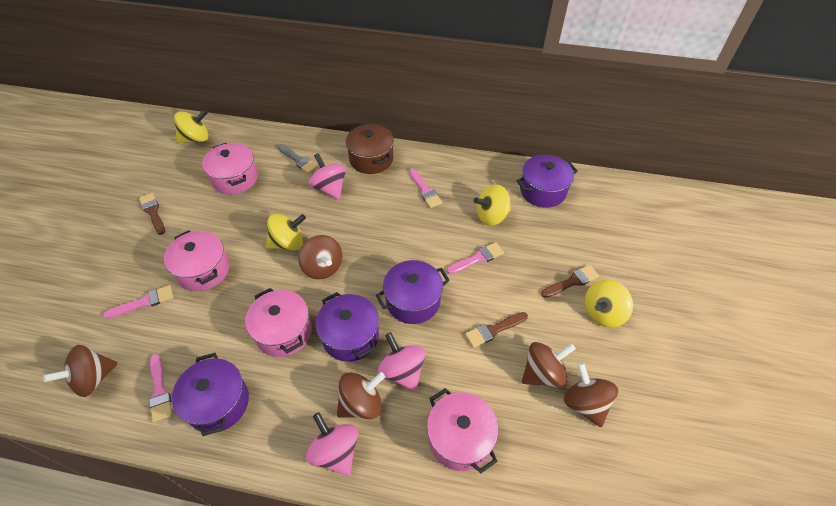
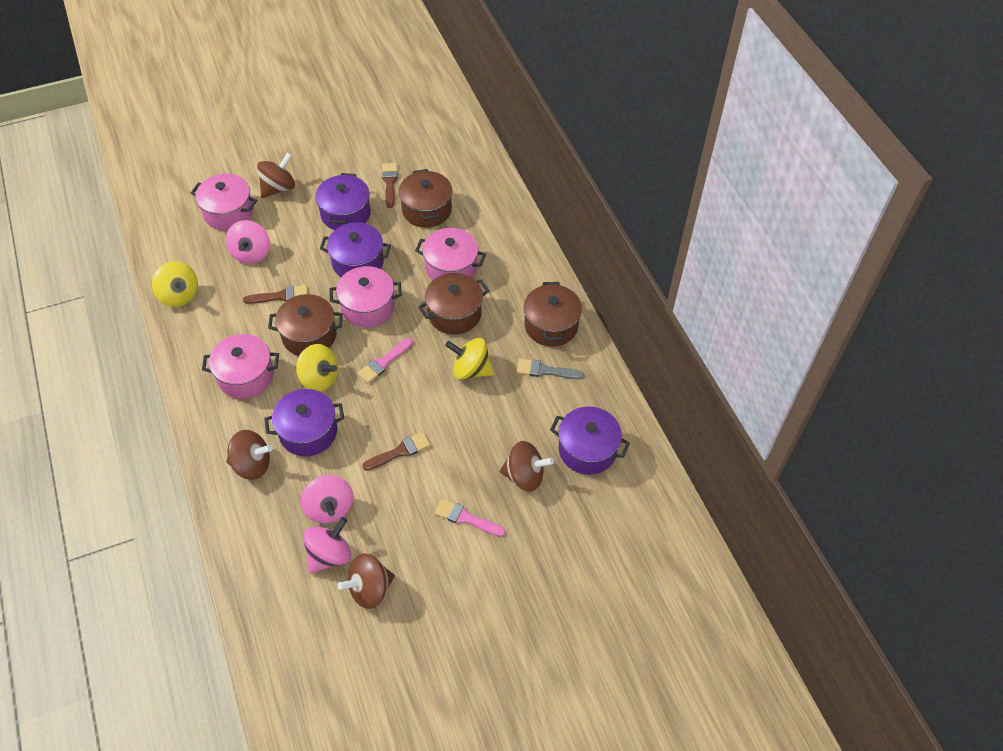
brown pot: [345,124,394,174] = 1 -> [268,294,343,356] [399,169,452,228] [418,273,489,335] [524,282,582,347] = 4
brown spinning top: [43,345,118,397] [298,235,343,279] [337,372,385,419] [522,342,576,388] [564,363,618,427] = 5 -> [226,430,273,480] [257,152,295,198] [338,553,395,609] [500,441,554,492] = 4
pink brush: [103,285,174,319] [149,354,172,423] [409,169,443,208] [447,242,504,274] = 4 -> [357,338,413,383] [434,498,505,537] = 2
yellow spinning top: [174,110,209,143] [266,214,306,251] [474,184,511,226] [584,279,633,328] = 4 -> [152,261,198,307] [296,344,338,392] [445,338,494,380] = 3

